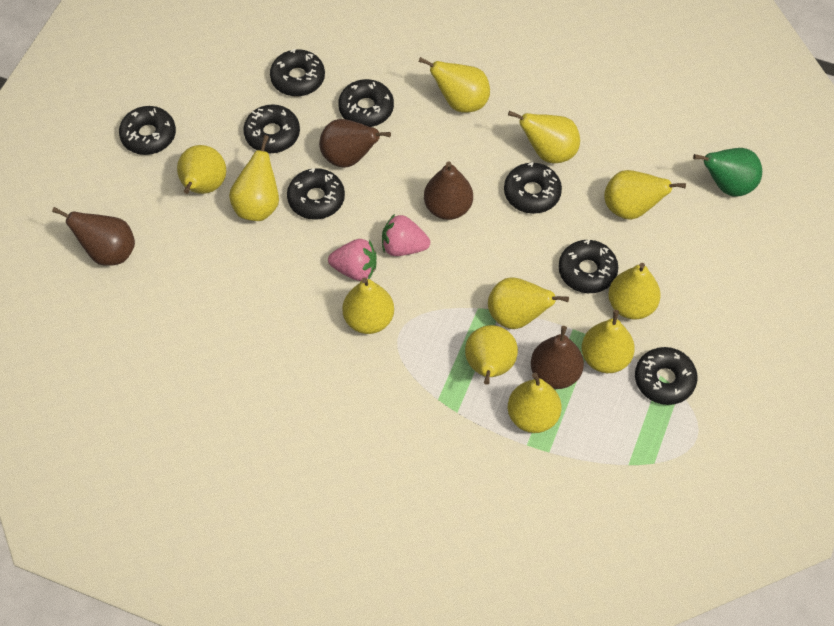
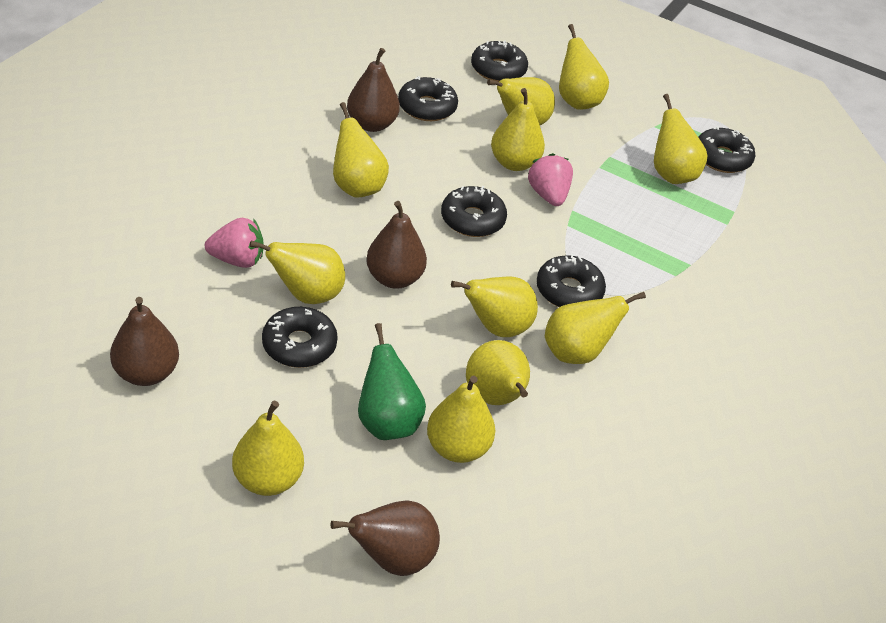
black donut: [119,106,176,155] [243,104,300,153] [270,49,325,96] [287,168,345,220] [338,79,394,127] [504,162,562,214] [559,240,618,293] [635,347,698,405] = 8 -> [262,307,338,368] [398,76,458,121] [441,186,507,237] [471,40,528,82] [536,254,606,307] [698,126,756,173] = 6

